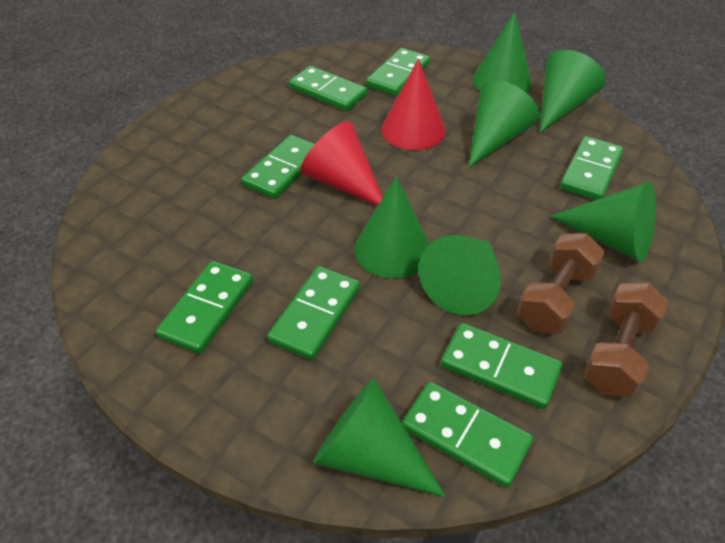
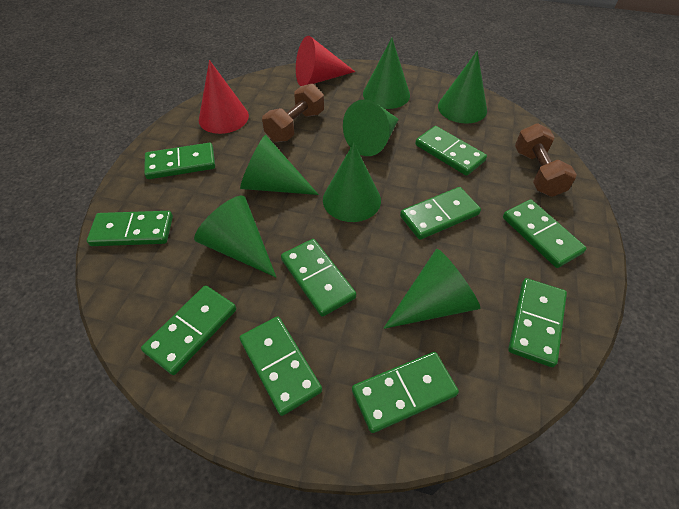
green domino: [156,261,253,354] [241,135,315,199] [267,266,360,360] [289,66,367,111] [366,48,430,96] [402,382,533,488] [441,323,562,409] [560,136,624,200] = 8 -> [87,211,173,246] [141,285,236,375] [144,143,215,179] [240,316,322,416] [281,239,356,317] [352,352,459,433] [400,187,481,240] [415,126,487,176] [503,199,587,268] [508,278,567,367] = 10

